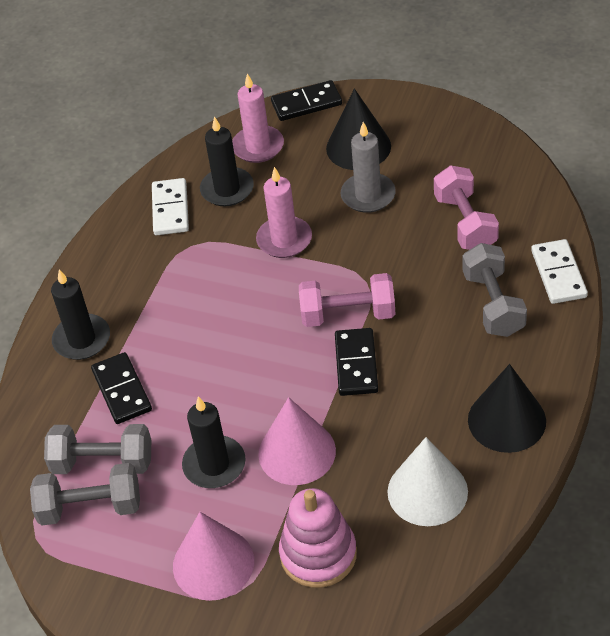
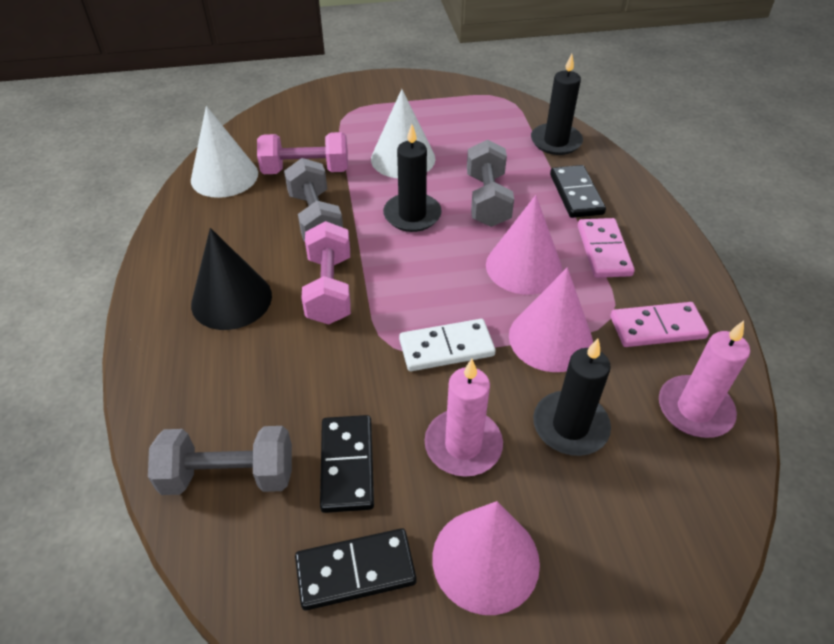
black cone: [326,89,391,170] [468,364,546,453] = 2 -> [191,228,272,330] = 1
grey candle: [340,122,396,213] = 1 -> none = 0
pink cone: [173,512,254,601] [258,397,336,485] = 2 -> [432,501,540,615] [486,195,562,295] [509,268,593,372] = 3
pink domino: none = 0 -> [578,218,635,278] [611,302,709,347] = 2
pink stacking toy: [279,488,357,588] = 1 -> none = 0
white cone: [387,437,468,526] = 1 -> [191,106,258,198] [371,89,436,178] = 2
white domino: [152,178,189,235] [531,239,588,304] = 2 -> [399,319,496,371] = 1

